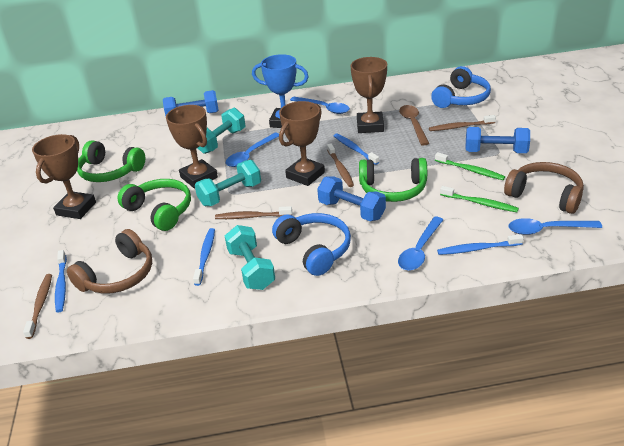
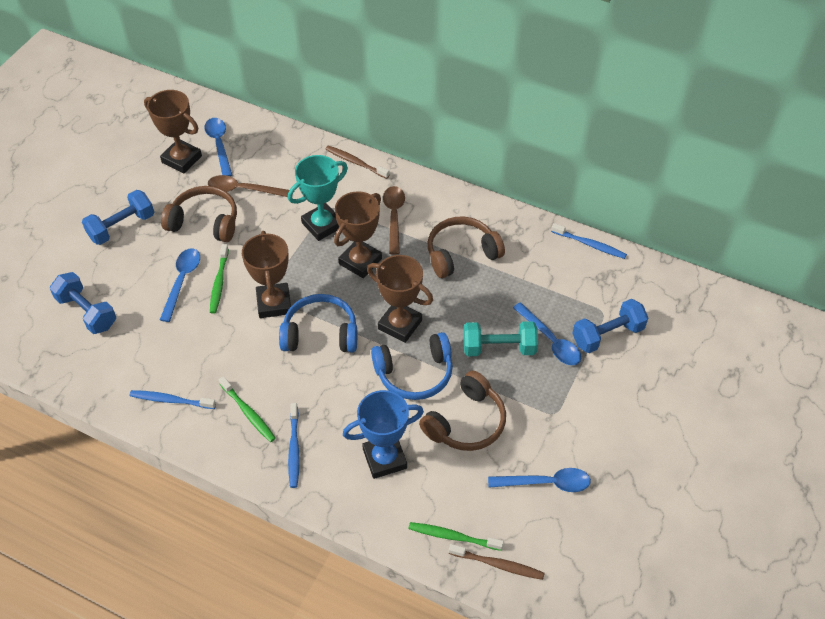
blue toothbrush: [55,250,67,313] [193,228,215,286] [334,134,379,165] [437,234,524,255] = 4 -> [130,390,216,409] [288,403,300,488] [551,223,627,259] = 3
brown headphones: [67,229,152,294] [504,162,584,214] = 2 -> [161,186,237,242] [419,370,506,451] [428,217,505,278] = 3
brown spoon: [399,105,430,146] = 1 -> [208,175,289,197] [383,186,405,255] = 2
brown toothbrush: [23,274,52,339] [215,206,292,219] [327,143,354,187] [429,115,496,131] = 4 -> [326,146,390,179] [449,544,545,580] = 2
green headphones: [77,140,145,182] [117,179,191,231] [359,158,427,202] = 3 -> none = 0
green toothbrush: [435,152,505,180] [440,186,519,212] = 2 -> [210,244,229,314] [219,376,276,442] [408,522,504,551] = 3
turquoise dumbbell: [195,160,261,206] [198,108,245,154] [225,225,275,290] = 3 -> [463,321,538,356] = 1
turquoise trophy: none = 0 -> [288,155,348,241] = 1

